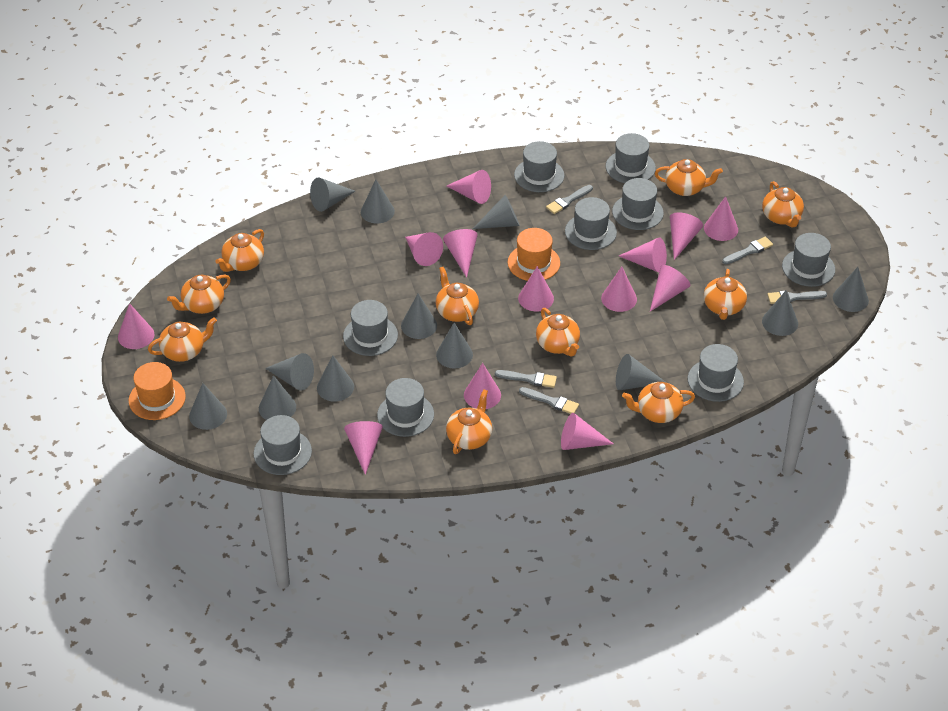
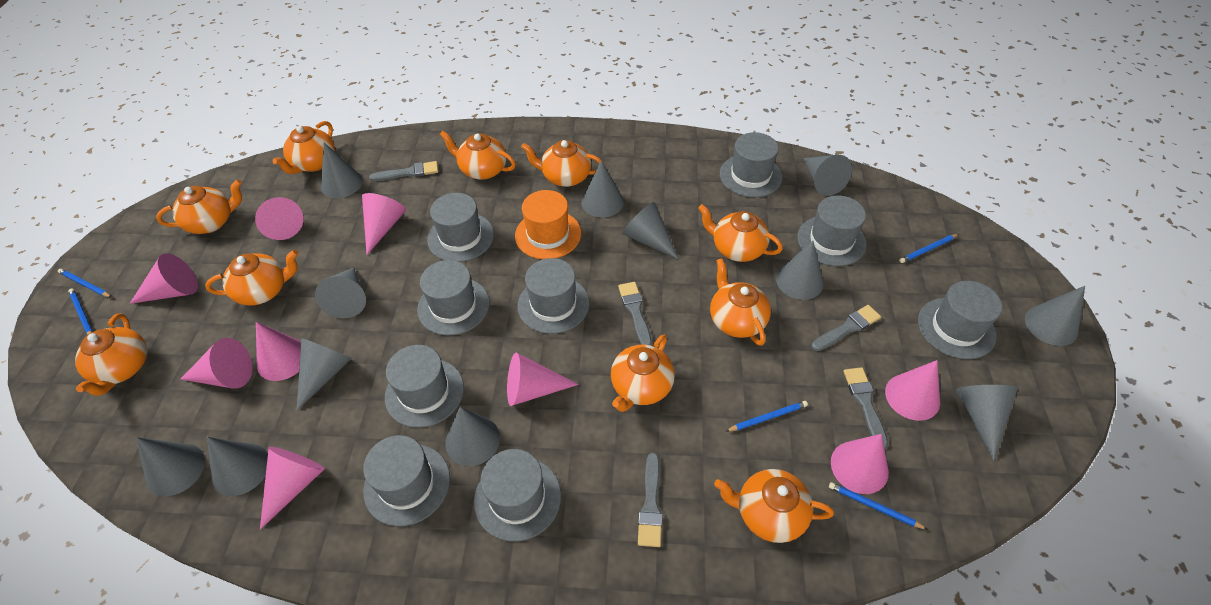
blue pencil: none = 0 -> [58,269,112,298] [68,289,93,335] [726,401,808,431] [829,482,928,530] [899,234,958,263] = 5
orange hat: [129,362,186,420] [508,228,560,281] = 2 -> [515,190,581,259] = 1
pink cone: [118,303,154,349] [344,421,383,475] [405,232,443,266] [443,229,478,278] [446,170,491,204] [464,363,501,409] [518,266,554,311] [561,413,613,450] [601,267,637,312] [619,238,667,273] [650,265,690,312] [670,212,703,260] [704,196,738,241] = 13 -> [130,253,198,304] [181,338,253,389] [255,197,303,240] [256,322,301,381] [260,447,325,530] [362,193,406,255] [507,353,579,406] [831,434,889,494] [885,360,940,421] = 9

